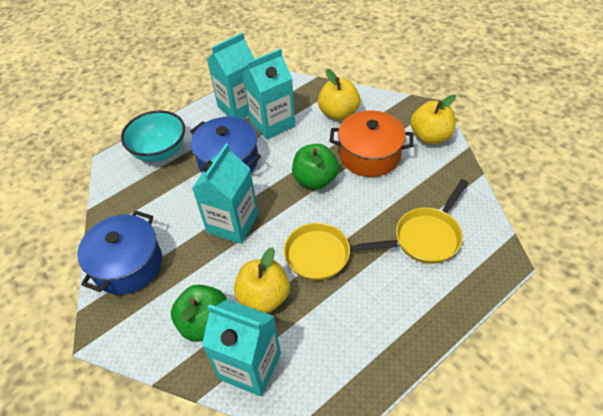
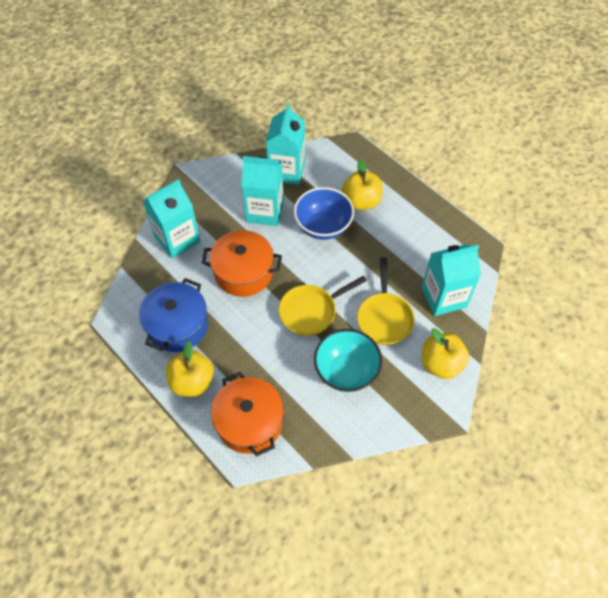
blue bowl: none = 0 -> [294,187,354,240] = 1
blue pot: [77,211,162,295] [190,117,261,173] = 2 -> [139,278,208,352] = 1
green apple: [171,285,227,342] [292,144,339,189] = 2 -> none = 0
orange pot: [329,111,413,177] = 1 -> [201,230,282,297] [211,372,284,457] = 2

